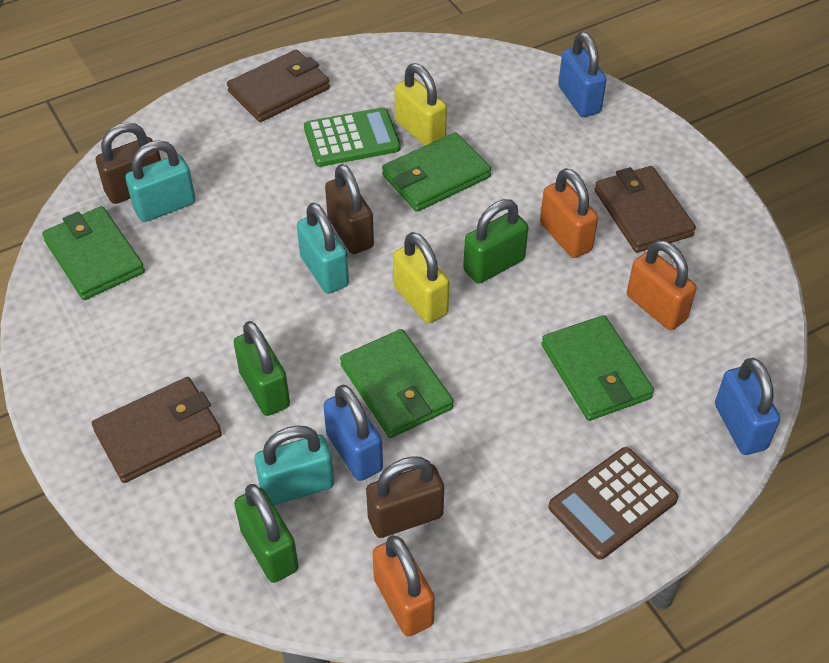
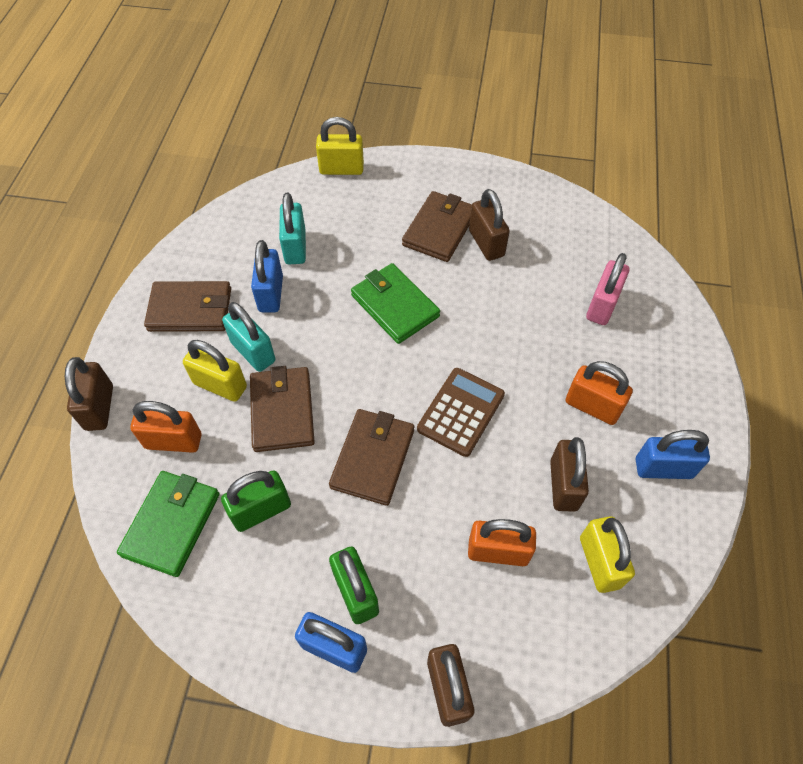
brown padlock: [96,122,161,204] [325,164,374,254] [366,456,444,538] = 3 -> [65,357,113,431] [427,644,474,727] [469,189,510,261] [550,437,589,512] = 4
brown wallet: [92,377,222,483] [227,49,330,122] [594,166,696,253] = 3 -> [144,281,231,332] [250,366,315,452] [329,409,414,506] [402,191,472,262] = 4
green calculator: [304,107,401,167] = 1 -> none = 0
green padlock: [234,321,290,416] [234,484,299,583] [463,199,528,284] = 3 -> [221,470,291,532] [329,546,379,624] = 2
green wallet: [42,206,145,300] [340,329,454,438] [382,132,491,212] [541,315,654,421] = 4 -> [117,471,220,577] [351,263,440,344] = 2
pink padlock: none = 0 -> [586,253,629,325] = 1
turquoise padlock: [125,140,196,222] [255,425,334,506] [297,203,349,294] = 3 -> [222,302,275,372] [279,193,306,264] = 2
yellow padlock: [393,232,449,323] [395,63,447,146] = 2 -> [183,340,247,402] [316,117,364,175] [580,516,635,593] = 3

